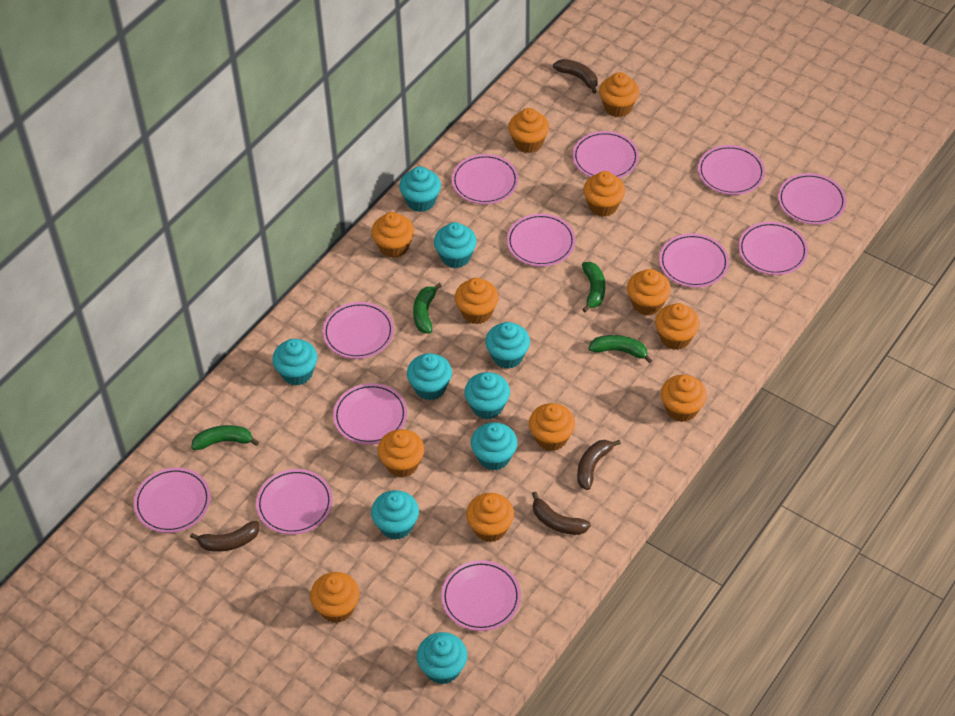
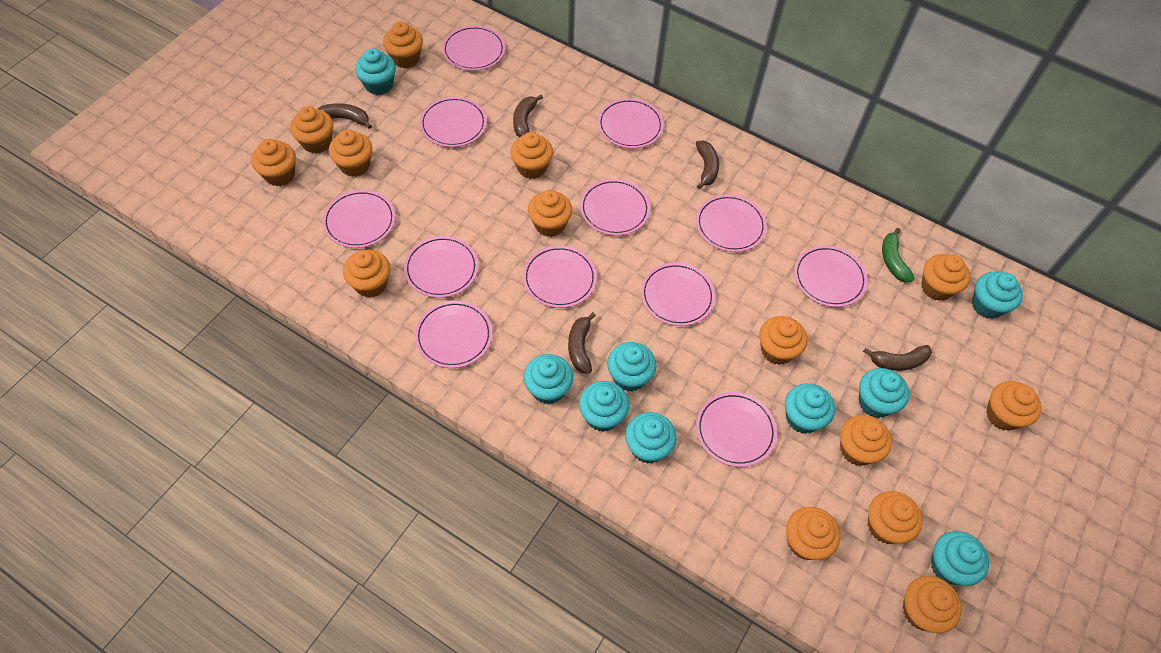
brown banana: [190,521,259,552] [532,491,591,535] [553,59,598,94] [577,440,621,490] = 4 -> [318,103,372,129] [513,95,543,137] [568,312,596,374] [696,141,719,189] [863,345,932,371] = 5
green banana: [191,425,259,450] [413,283,442,333] [582,262,605,312] [589,335,652,363] = 4 -> [882,228,915,282] = 1
orange cupcake: [310,572,360,623] [372,212,414,258] [378,429,425,477] [455,278,499,324] [466,493,514,542] [509,108,549,153] [529,403,575,451] [583,171,625,217] [599,72,639,117] [627,269,671,315] [655,303,700,350] [661,375,707,422] = 12 -> [251,139,296,186] [290,106,333,154] [329,129,372,177] [343,250,390,298] [383,22,423,68] [510,132,553,179] [528,190,572,237] [759,316,807,365] [786,507,840,560] [840,415,892,466] [868,491,923,544] [903,576,962,633] [921,254,970,301] [986,381,1042,431] = 14

